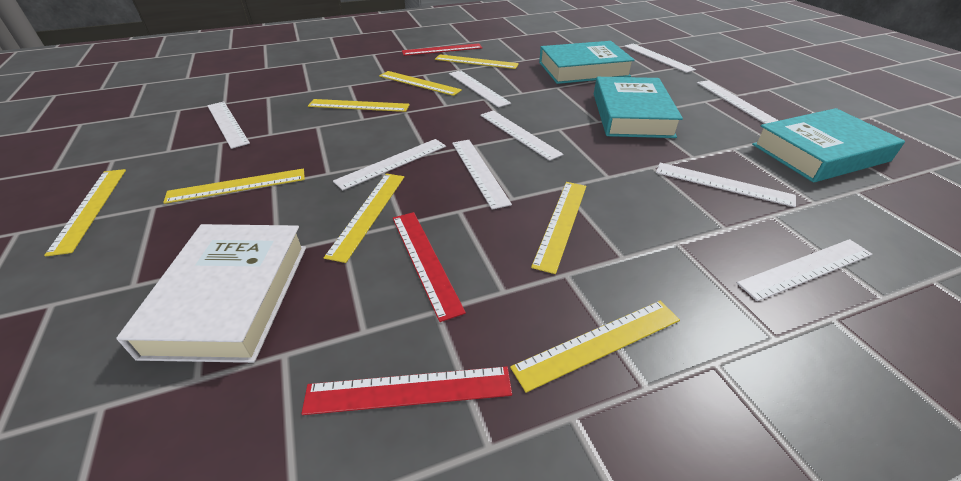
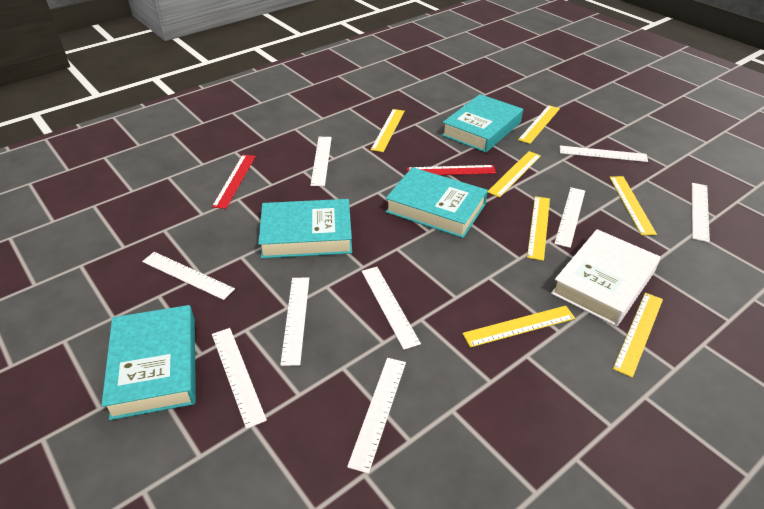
red ruler: [301,366,512,415] [393,212,466,322] [402,43,482,56] = 3 -> [212,155,256,209] [407,165,496,175] = 2
turquoise book: [539,41,635,84] [594,77,683,138] [752,108,905,183] = 3 -> [101,305,196,420] [258,199,352,259] [386,167,488,238] [442,94,523,153] = 4
yellow ruler: [44,169,126,257] [163,169,305,204] [308,99,410,112] [324,174,404,263] [379,71,462,96] [435,54,519,69] [510,301,680,393] [531,182,586,274] = 8 -> [371,109,405,152] [462,306,575,347] [487,151,541,197] [518,105,560,144] [527,196,550,261] [609,176,657,235] [613,292,663,378] = 7

